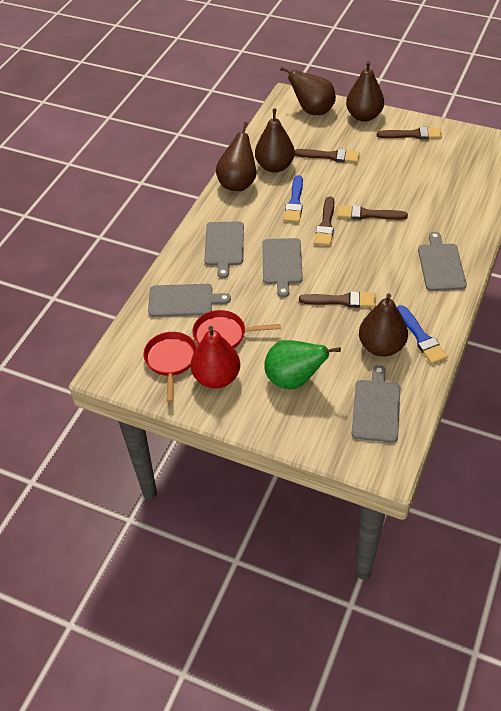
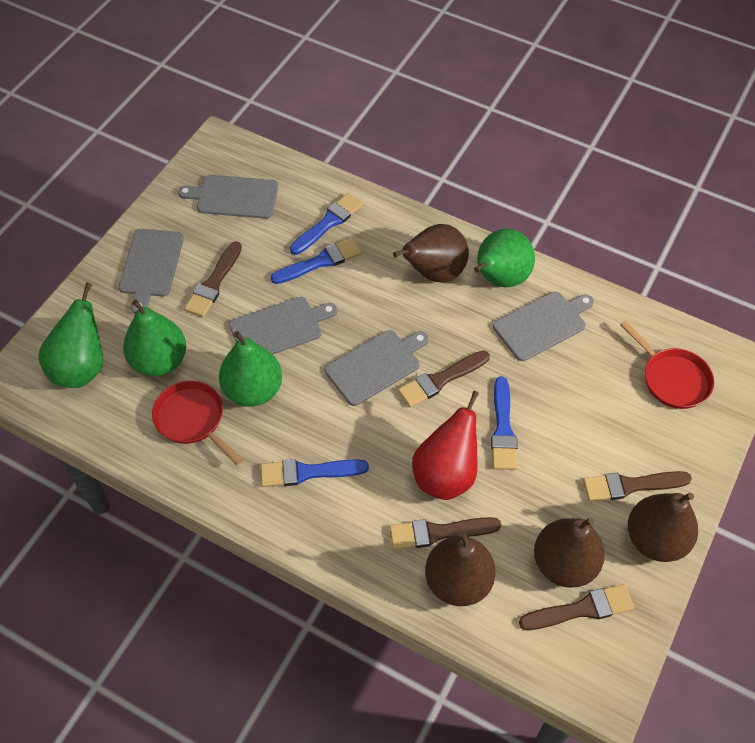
blue brush: [284,175,303,222] [397,305,448,364] = 2 -> [260,459,369,487] [271,238,362,284] [290,193,363,255] [491,377,518,470] = 4
brown pear: [216,122,256,191] [255,109,295,173] [280,67,336,115] [346,61,384,122] [359,294,408,357] = 5 -> [393,224,469,283] [425,531,496,606] [534,517,605,588] [628,493,698,562] = 4
green pear: [264,340,341,390] = 1 -> [38,282,103,388] [123,300,186,376] [219,331,282,407] [474,229,535,287] = 4

